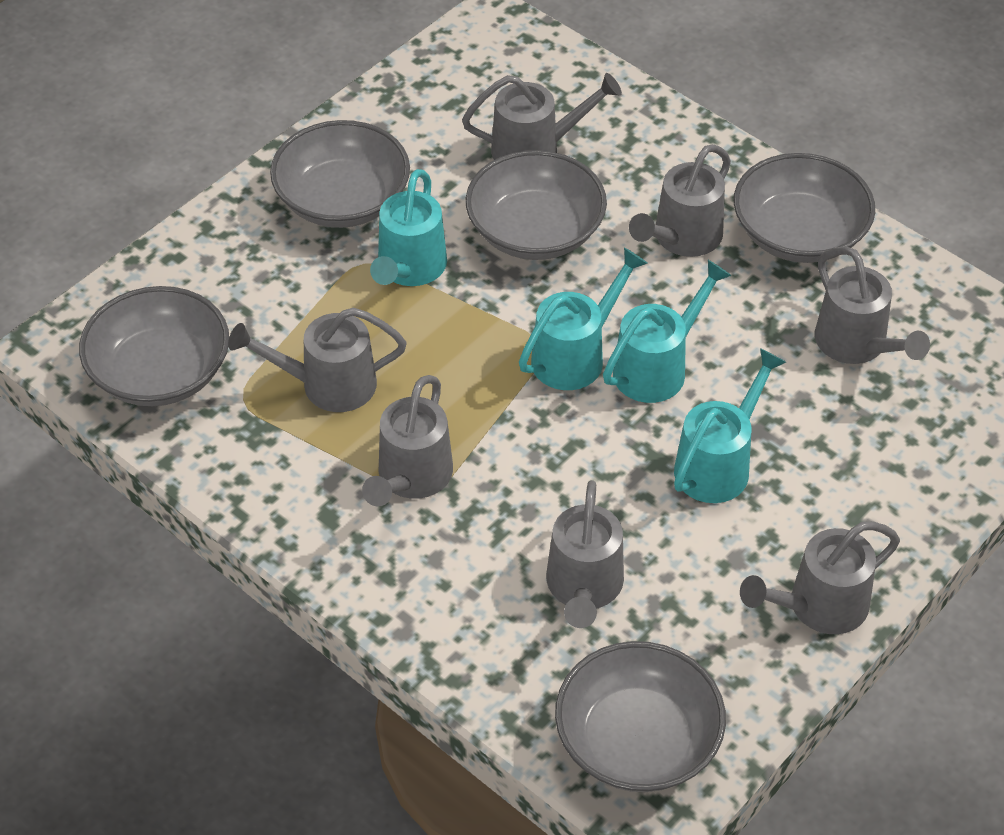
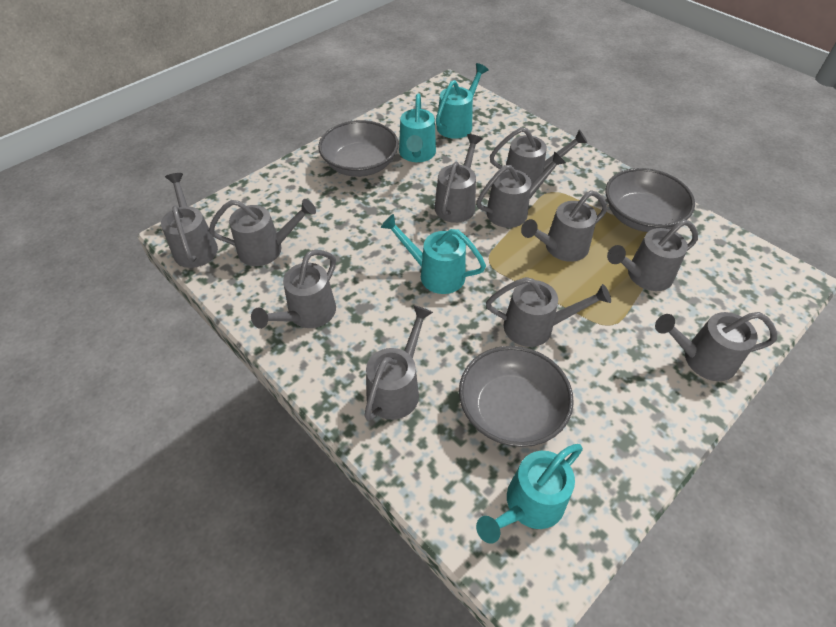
grey bowl: [79,286,229,406] [270,120,410,228] [466,150,607,260] [555,641,726,792] [734,153,875,263] = 5 -> [318,120,398,177] [459,346,574,447] [606,168,695,232] = 3
grey watering can: [228,308,407,412] [362,375,453,507] [462,73,622,160] [546,480,624,628] [629,144,731,257] [740,521,900,634] [814,247,930,364] = 7 -> [161,173,218,268] [209,199,316,266] [251,250,336,329] [364,305,433,421] [435,134,483,223] [476,151,566,228] [486,277,611,347] [490,127,587,184] [521,190,607,262] [607,220,698,291] [655,312,778,381] = 11

